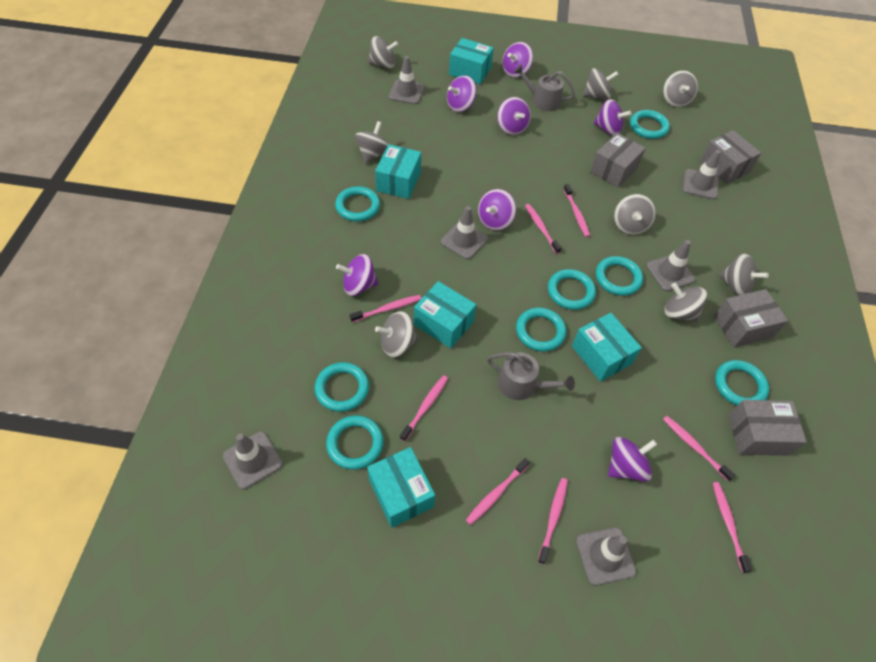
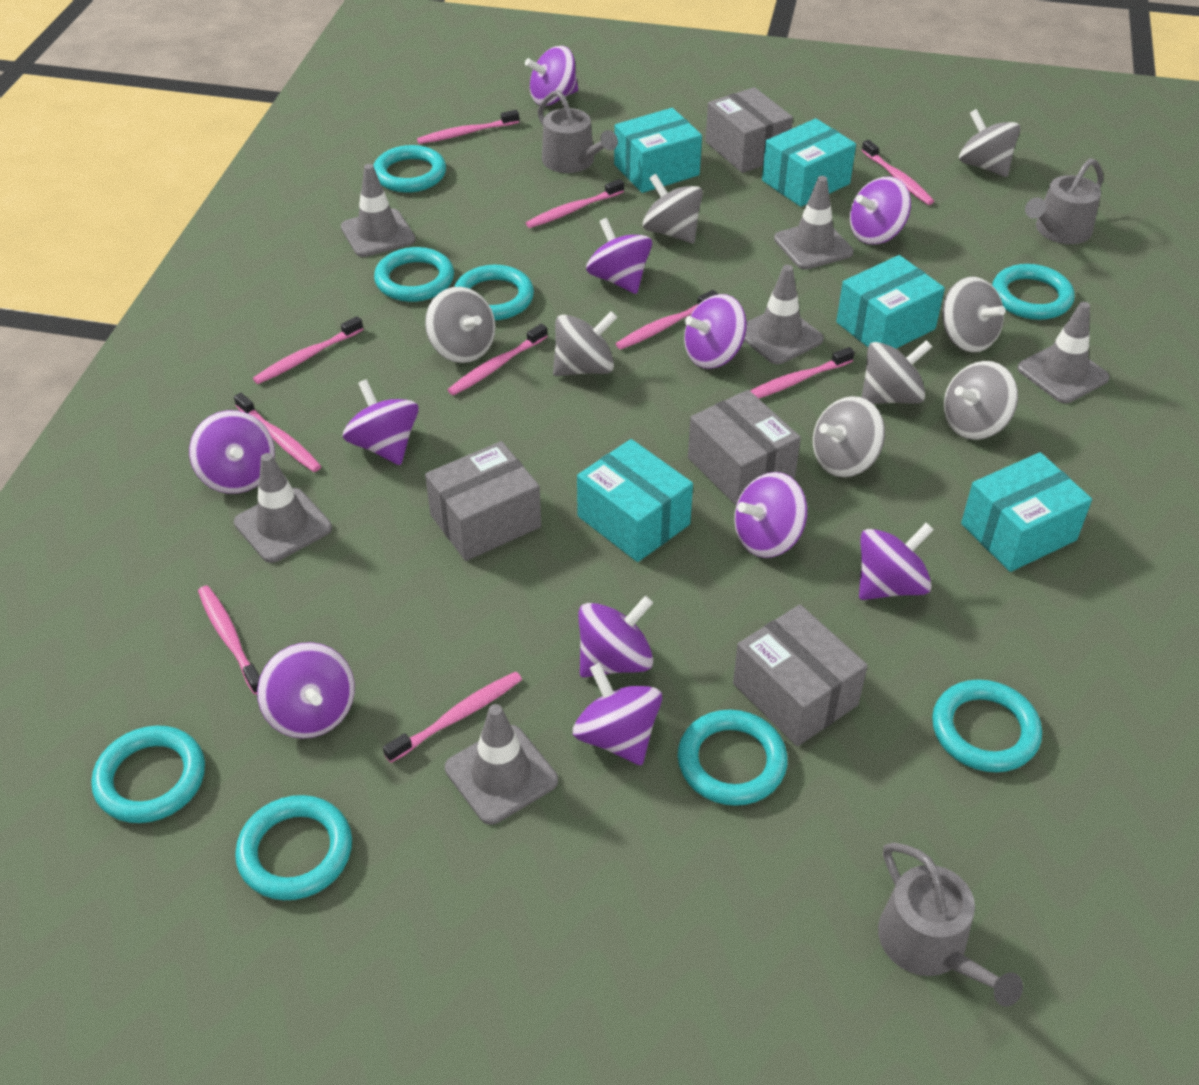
grey watering can: [487,352,575,400] [514,65,575,111] = 2 -> [537,90,618,173] [878,842,1023,1007] [1025,158,1103,244] = 3
pink toothbrush: [350,295,422,322] [400,375,448,441] [466,458,530,525] [525,204,562,254] [538,478,568,564] [564,184,590,237] [663,416,735,481] [713,482,752,573] = 8 -> [198,586,260,695] [234,393,321,472] [253,316,363,384] [383,671,522,763] [417,110,519,144] [448,324,548,395] [526,179,624,228] [616,290,718,349] [750,347,854,399] [862,140,934,205] = 10
purple spinning top: [336,254,379,296] [447,76,476,112] [478,189,516,231] [497,97,531,135] [502,42,533,78] [594,99,631,136] [608,437,657,482] = 7 -> [189,410,275,494] [257,642,355,739] [343,379,419,465] [525,46,578,106] [573,663,662,766] [578,596,653,678] [586,218,652,294] [684,294,747,369] [734,472,807,558] [850,177,911,244] [859,523,934,600] = 11

